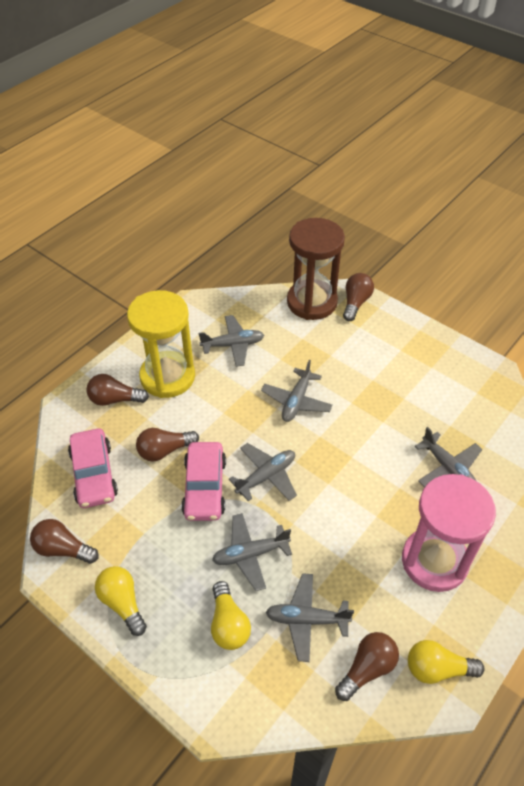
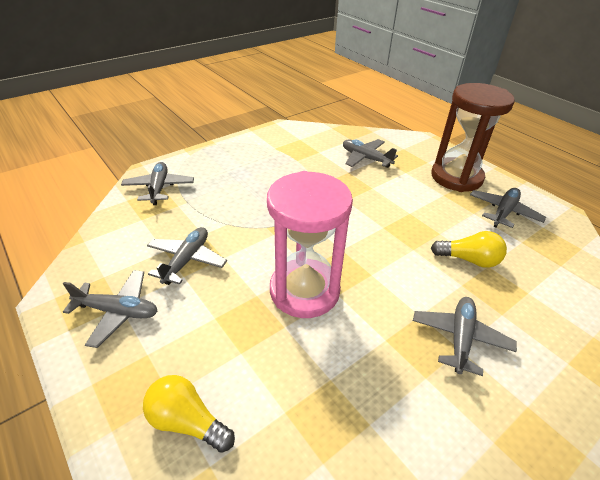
brown light bulb: [30,519,99,564] [87,374,149,406] [136,428,199,462] [335,632,399,701] [343,273,374,321] = 5 -> none = 0
pink car: [68,428,118,508] [181,442,226,521] = 2 -> none = 0
yellow hourglass: [127,290,195,398] = 1 -> none = 0
yellow light bulb: [95,566,147,636] [211,581,251,650] [408,640,485,684] = 3 -> [143,375,235,453] [431,231,507,268] = 2

